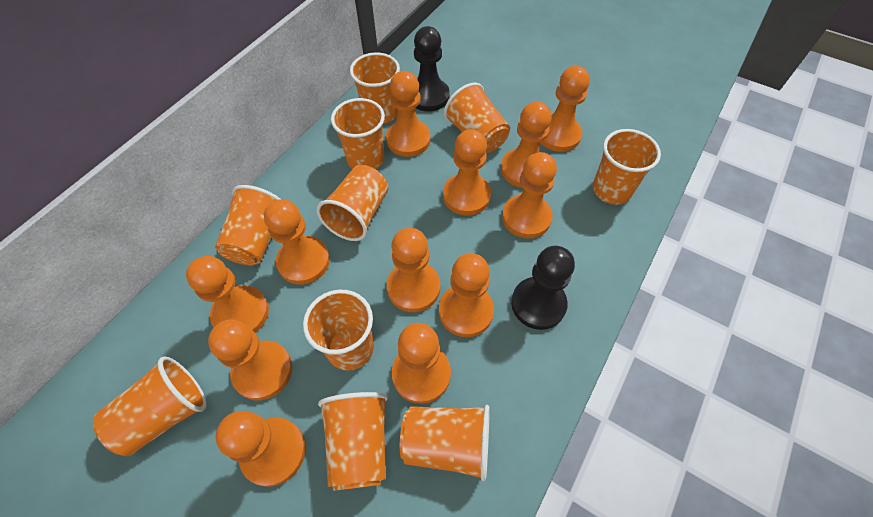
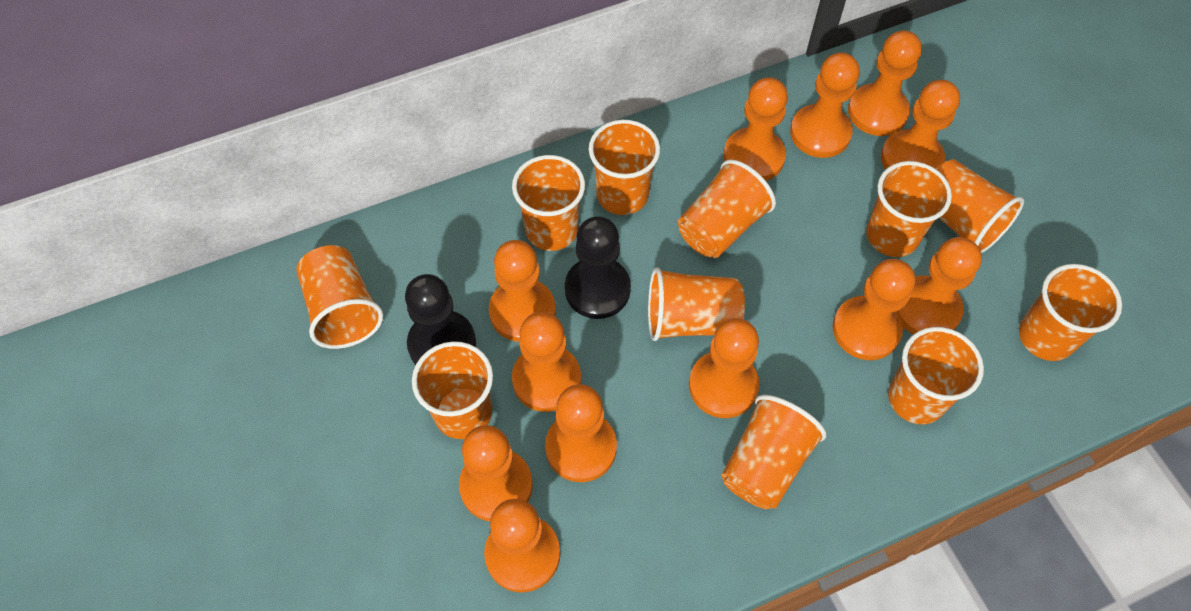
orange cup: [93,356,207,456] [215,185,281,266] [303,290,374,370] [317,165,388,241] [318,392,388,491] [331,98,385,169] [350,52,400,124] [400,405,490,481] [444,83,510,153] [593,129,661,205] = 10 -> [296,245,383,349] [412,341,493,439] [512,155,585,251] [589,120,660,215] [648,267,745,341] [678,160,776,258] [721,395,827,509] [866,161,952,257] [888,327,984,424] [935,159,1024,253] [1019,264,1122,361] = 11

